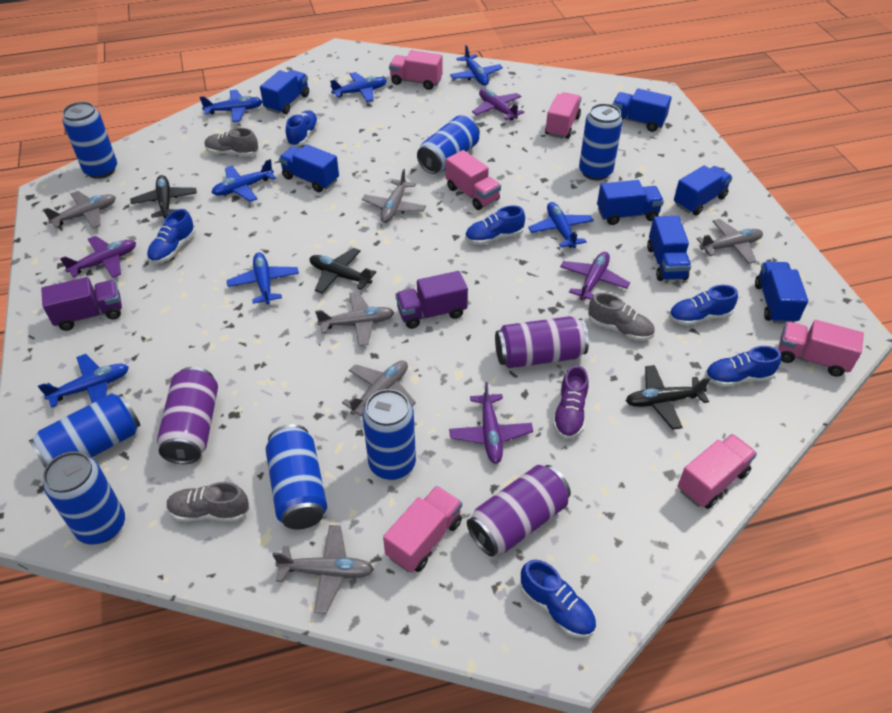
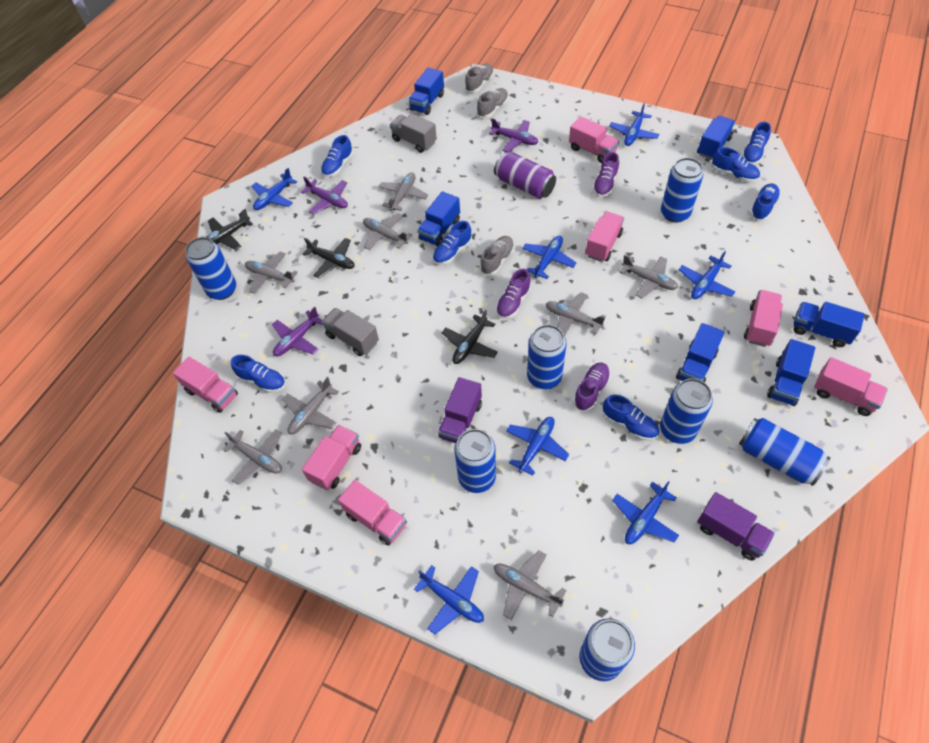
blue shoe: [147,209,195,264] [286,110,319,147] [465,206,525,245] [520,559,596,638] [669,285,738,326] [705,346,781,387] = 6 -> [231,355,286,393] [321,135,353,177] [433,221,472,265] [603,395,659,441] [712,147,760,182] [742,122,771,165] [750,183,780,221] = 7
blue truck: [260,70,309,114] [279,144,339,192] [597,180,664,225] [612,88,672,132] [647,216,691,281] [674,165,733,215] [755,262,808,324] = 7 -> [408,68,444,115] [417,191,460,247] [676,323,725,382] [697,116,735,160] [767,339,815,406] [793,302,865,347] = 6
grey plane: [43,191,116,229] [272,525,374,613] [315,292,394,346] [342,361,416,416] [362,169,426,223] [696,219,763,264] = 6 -> [223,429,282,485] [245,252,298,294] [282,377,339,435] [363,213,412,250] [378,172,428,211] [494,550,567,620] [546,292,606,336] [620,255,678,298] = 8
grey truck: none = 0 -> [322,308,379,356] [390,113,437,153] = 2
pink truck: [383,486,462,573] [389,50,443,90] [446,150,501,210] [545,92,581,139] [678,434,757,509] [778,320,864,377] = 6 -> [173,357,238,413] [302,425,361,490] [338,480,407,546] [569,116,619,163] [585,212,624,262] [744,290,783,347] [814,357,888,416] = 7
purple can: [157,367,218,464] [467,465,571,557] [495,316,589,368] = 3 -> [494,152,556,199] = 1
purple plane: [60,236,136,278] [449,382,533,464] [472,89,524,121] [560,252,630,300] = 4 -> [272,307,322,356] [301,177,348,215] [489,118,538,153] = 3
purple shoe: [553,365,589,439] = 1 -> [496,269,531,319] [573,362,611,411] [592,152,619,197] = 3

